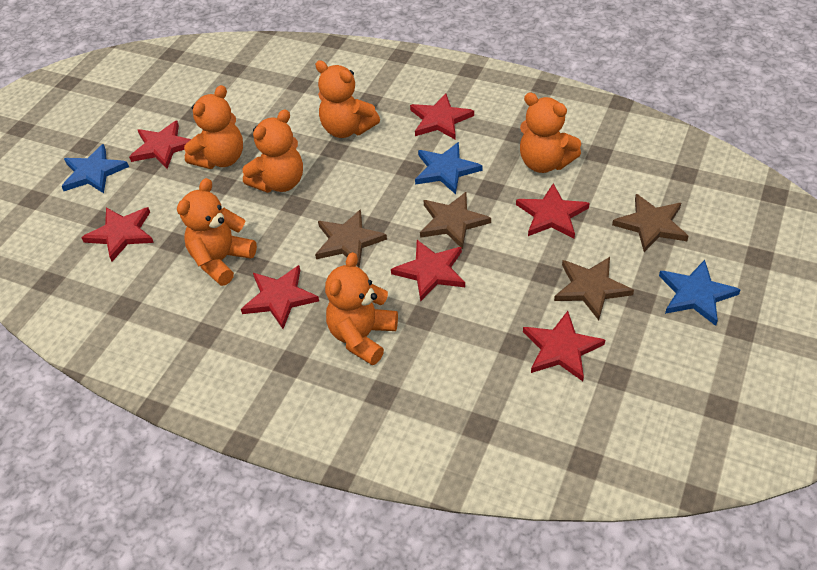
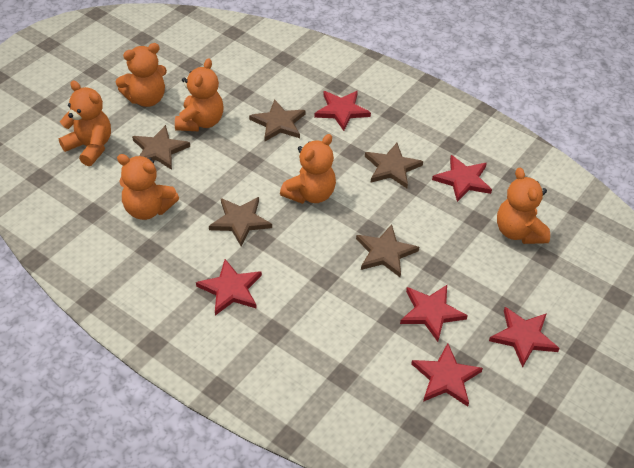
blue star: [61,144,129,193] [415,142,482,194] [659,260,741,326] = 3 -> none = 0
brown star: [315,209,387,268] [420,192,491,249] [554,257,634,320] [612,194,689,252] = 4 -> [132,125,190,170] [209,197,272,246] [249,99,306,141] [356,224,419,277] [365,143,423,188] = 5
red star: [81,207,154,262] [129,120,191,169] [241,265,319,329] [391,240,465,302] [410,93,474,140] [516,183,589,238] [523,311,605,381] = 7 -> [196,259,262,315] [314,91,371,131] [400,285,468,342] [411,343,483,406] [432,155,492,202] [489,307,560,368] = 6

